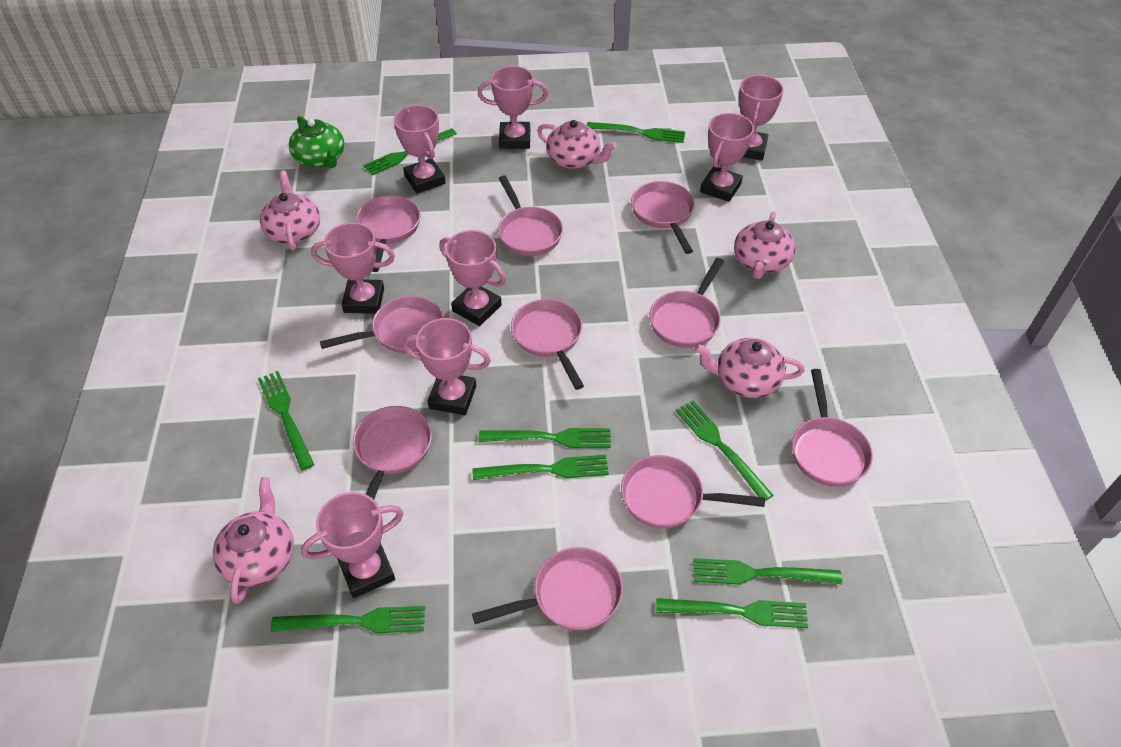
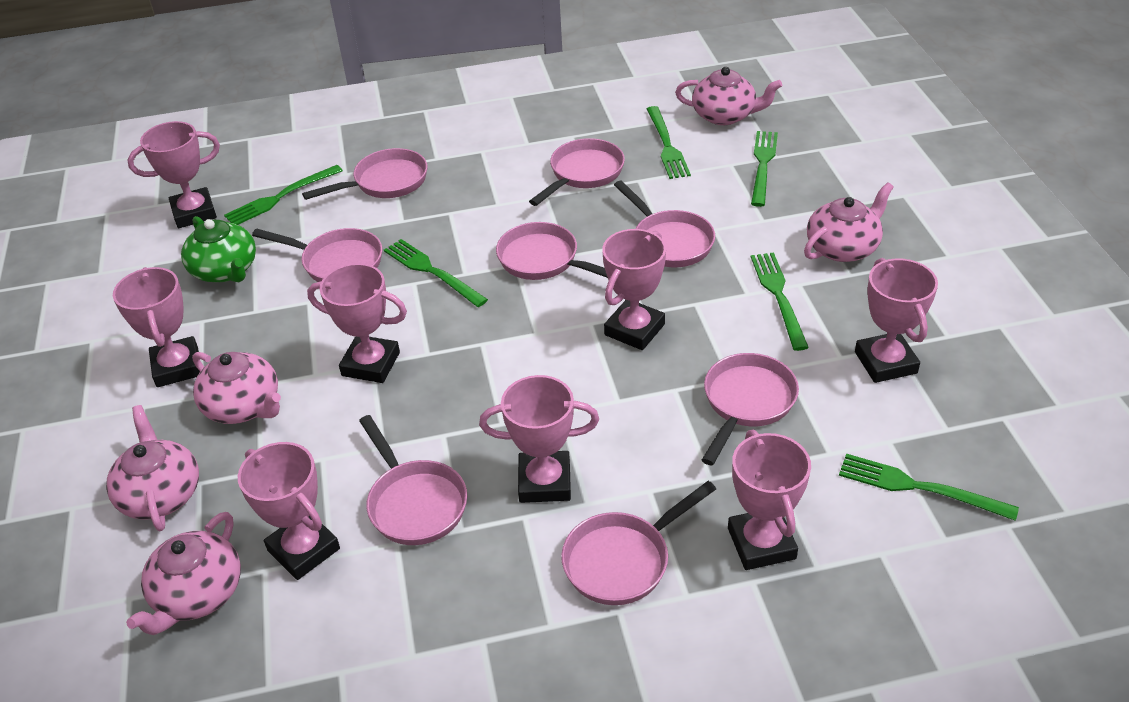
green fork: [258,371,314,470] [270,606,425,633] [364,128,457,175] [473,455,609,480] [479,428,611,448] [587,122,685,143] [656,598,808,628] [676,401,773,501] [693,558,842,585] = 9 -> [224,165,343,225] [384,239,488,307] [647,106,691,179] [751,131,778,207] [751,253,809,351] [839,454,1019,521] = 6
pink pan: [320,296,444,353] [353,406,432,499] [356,195,421,272] [472,547,623,631] [498,175,563,256] [511,299,584,390] [621,455,765,529] [631,181,695,254] [650,258,724,348] [792,369,873,487] = 10 -> [252,228,382,282] [302,148,427,200] [359,415,467,545] [496,222,608,280] [529,138,625,206] [561,481,716,605] [614,180,715,267] [702,353,799,465] = 8

